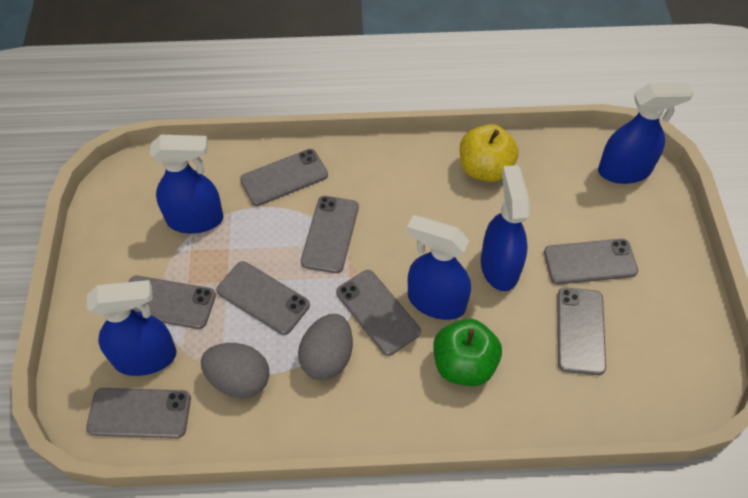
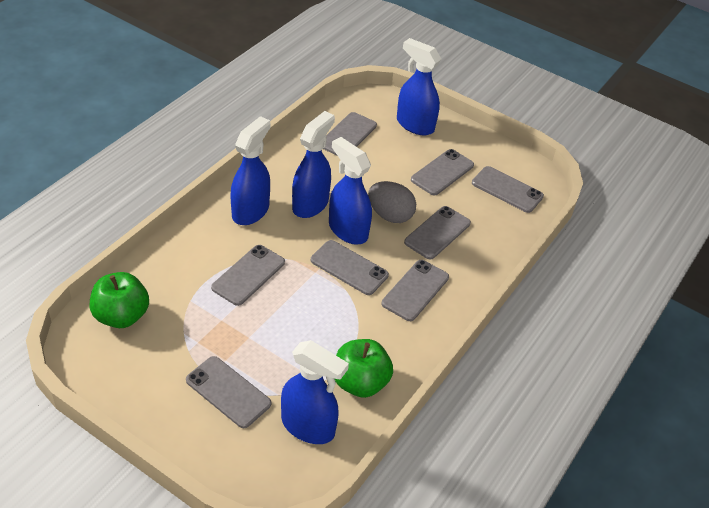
green apple: [433,319,502,386] = 1 -> [90,272,149,328] [335,339,393,398] = 2
grey egg: [201,343,270,399] [298,314,353,380] = 2 -> [368,181,416,223] = 1
yellow apple: [460,124,519,182] = 1 -> none = 0

